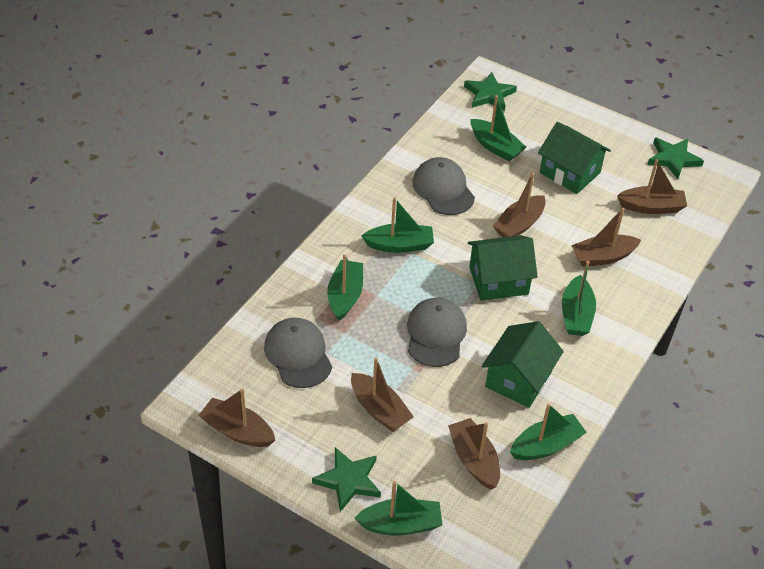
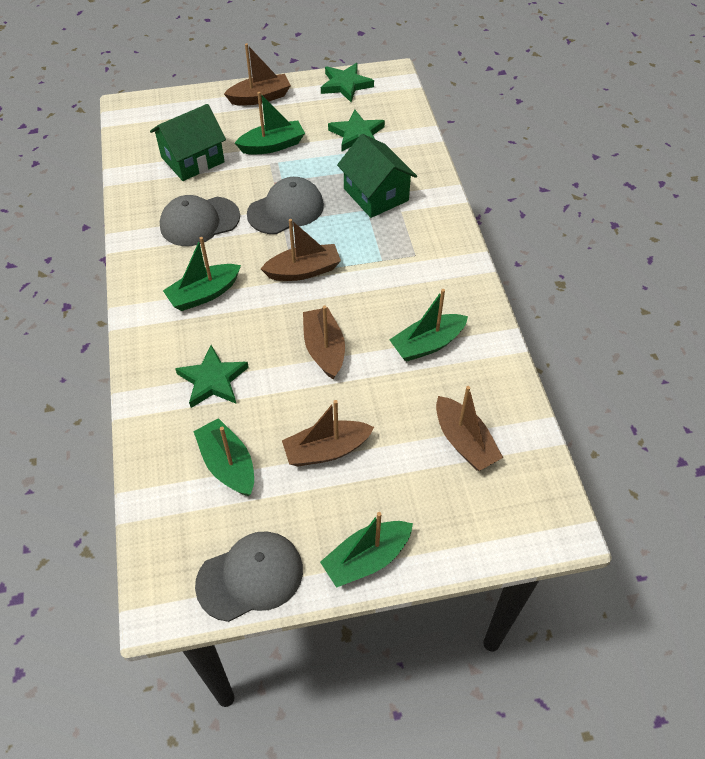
brown boat: [198,389,275,447] [351,357,414,432] [448,418,500,490] [493,173,546,237] [571,208,641,267] [617,159,687,214] = 6 -> [224,43,291,106] [261,219,341,281] [282,400,374,466] [303,306,345,379] [436,386,503,471] = 5
green boat: [327,255,363,321] [355,481,442,536] [362,197,434,253] [470,95,526,161] [510,403,587,460] [562,261,596,336] = 6 -> [163,237,241,311] [193,418,254,496] [235,92,305,155] [320,512,413,588] [390,289,468,362] = 5
green house: [468,235,538,301] [482,321,564,408] [538,122,611,194] = 3 -> [150,104,226,181] [337,134,417,218] = 2

